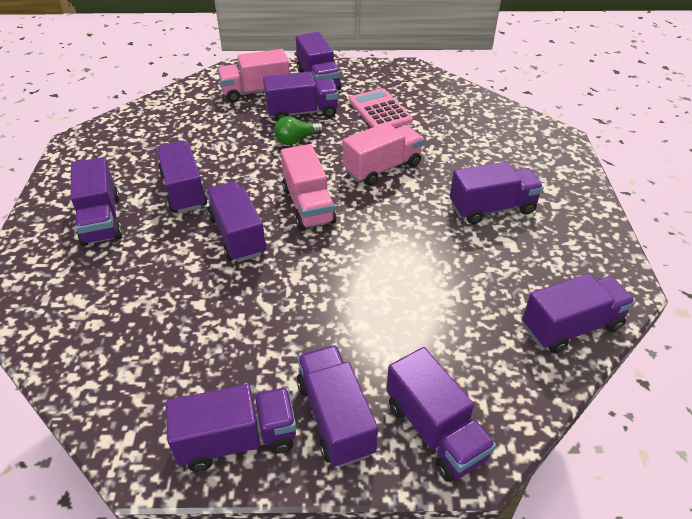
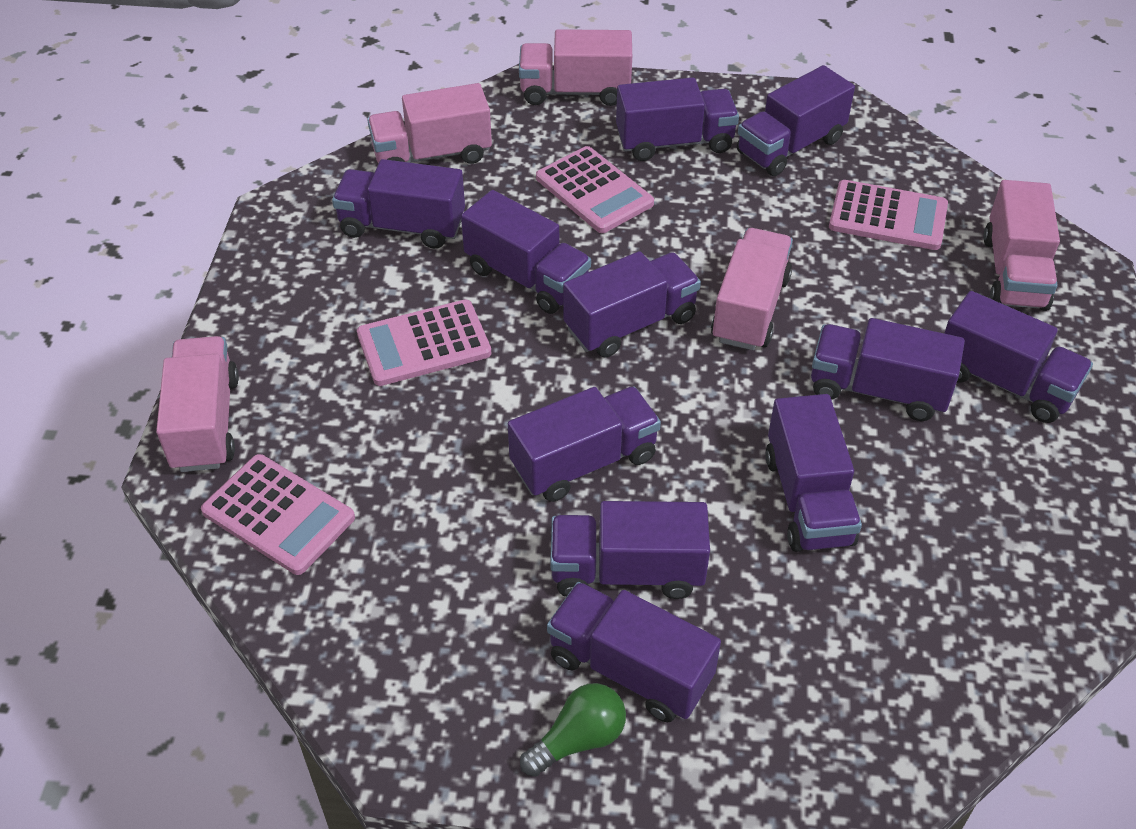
pink calculator: [349,88,413,128] = 1 -> [201,454,355,575] [357,299,491,386] [536,146,654,233] [829,180,948,250] = 4
pink truck: [218,49,290,102] [281,144,336,230] [343,122,424,186] = 3 -> [156,336,239,472] [367,83,492,164] [519,29,632,106] [711,228,793,350] [983,180,1060,311] = 5
purple truck: [71,157,122,246] [157,141,207,213] [166,384,296,472] [206,181,266,262] [263,72,339,121] [296,32,341,91] [297,345,378,467] [386,347,496,482] [450,162,544,224] [522,274,635,353] = 10 -> [332,159,465,249] [461,190,591,314] [508,386,661,502] [547,582,721,722] [550,501,710,599] [563,251,701,357] [616,77,739,161] [737,65,855,176] [765,394,862,552] [811,318,965,421] [944,291,1093,423] = 11

